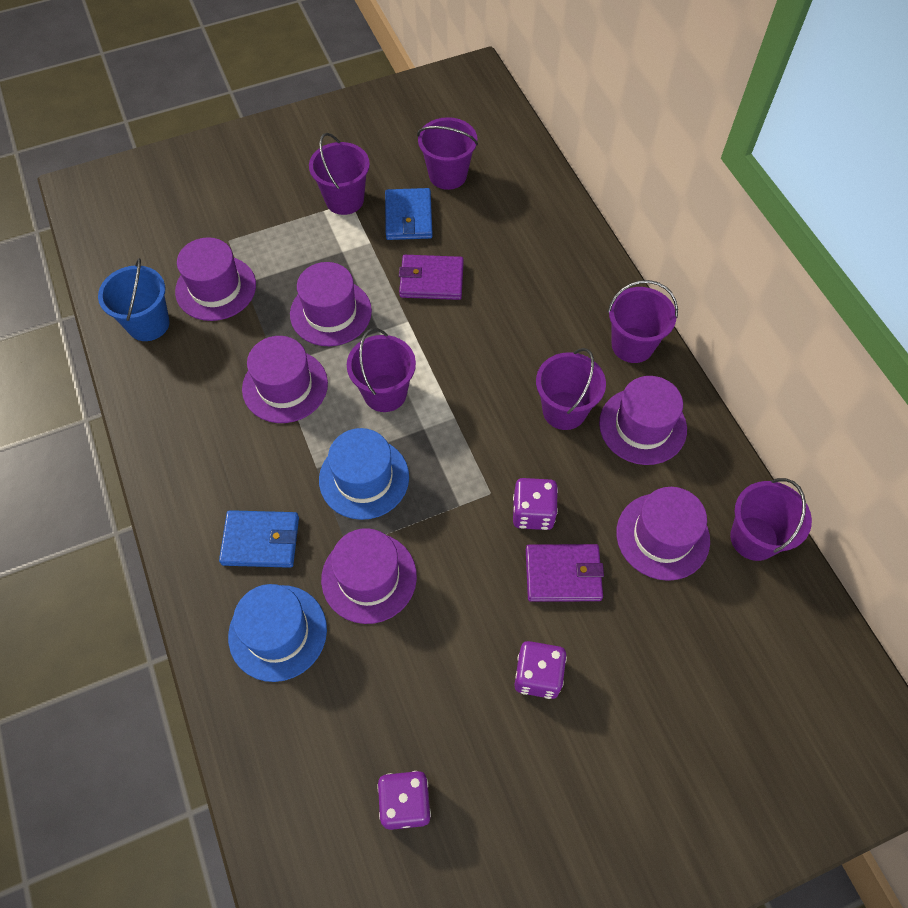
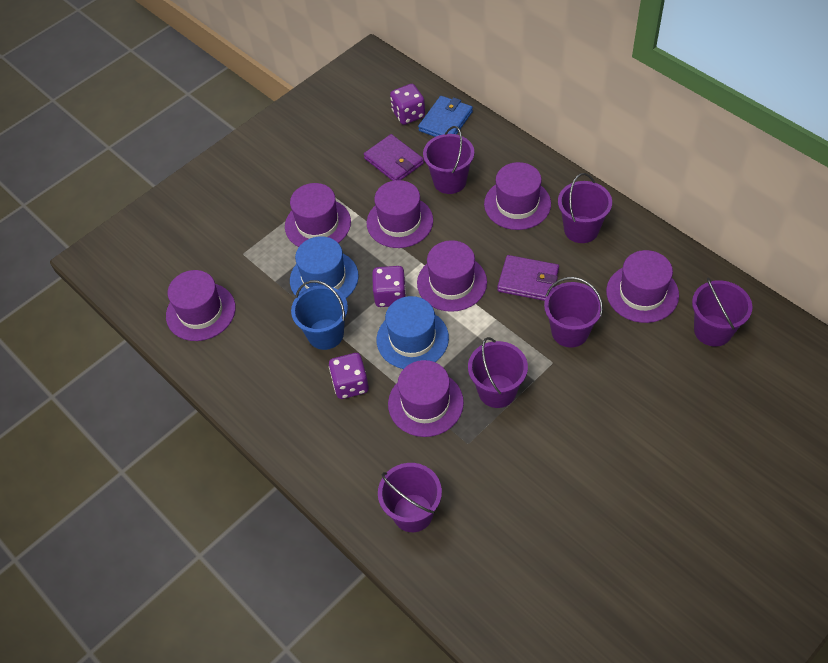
blue wallet: [219,510,299,568] [385,188,433,240] = 2 -> [418,96,473,137] = 1
purple hat: [175,238,256,321] [242,336,328,423] [290,262,372,346] [321,528,417,624] [599,376,687,465] [616,487,710,581] = 6 -> [166,270,236,341] [285,183,351,247] [367,180,433,248] [388,360,464,437] [417,240,487,312] [484,162,551,230] [606,250,679,323] = 7

